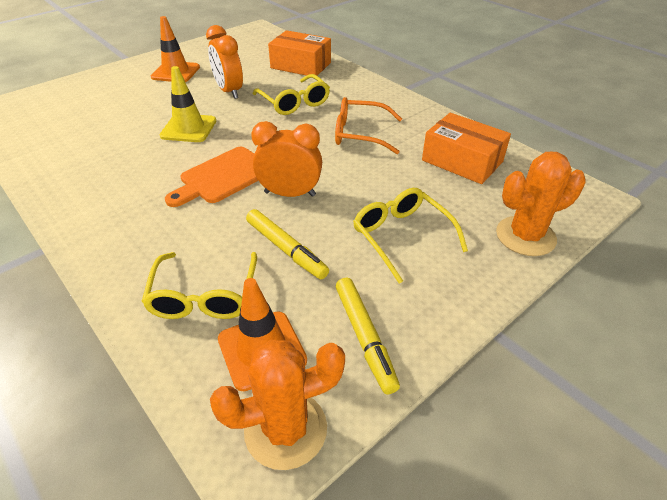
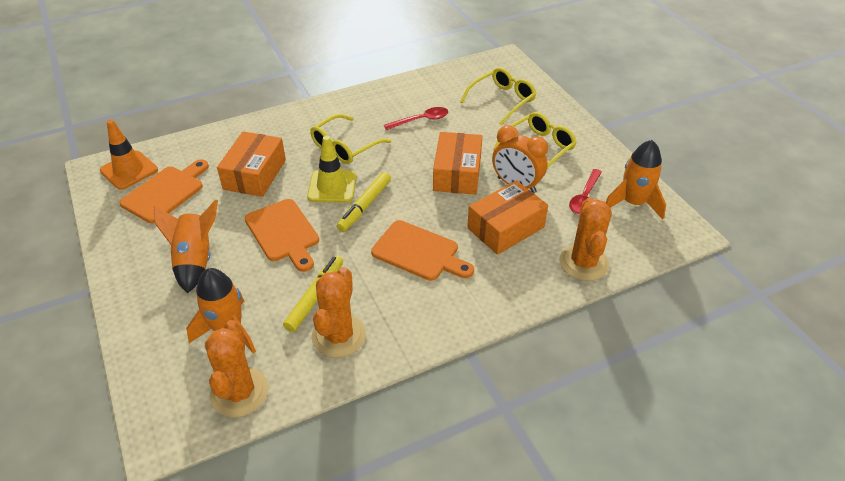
orange box: [268,30,331,76] [422,113,511,184] = 2 -> [217,131,286,197] [433,132,482,195] [467,180,548,255] = 3
orange cactus: [210,340,345,470] [496,152,586,256] = 2 -> [205,320,268,417] [312,267,366,358] [559,198,612,281] = 3
orange clock: [206,25,243,99] [251,121,322,197] = 2 -> [492,125,548,193] = 1
orange cutting board: [165,147,258,207] = 1 -> [120,159,209,223] [245,199,319,272] [371,220,474,281] = 3
orange glasses: [335,97,402,154] = 1 -> none = 0
orange rocket: none = 0 -> [154,200,218,294] [186,268,256,354] [606,140,666,220] = 3
orange traffic cone: [151,16,200,82] [218,278,307,391] = 2 -> [100,120,158,190] = 1
red spoon: none = 0 -> [384,107,448,130] [569,169,602,214] = 2

